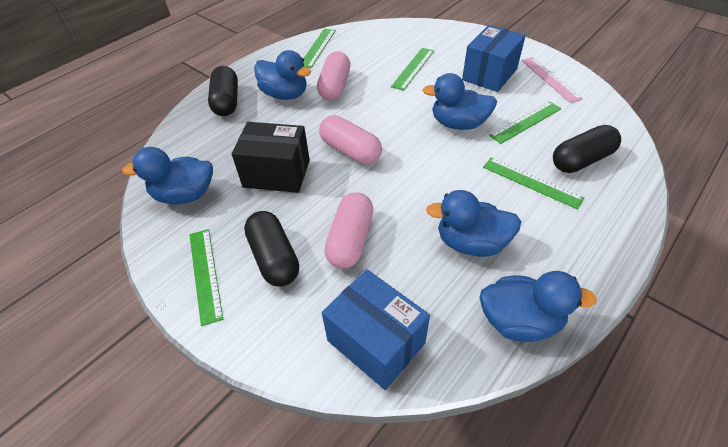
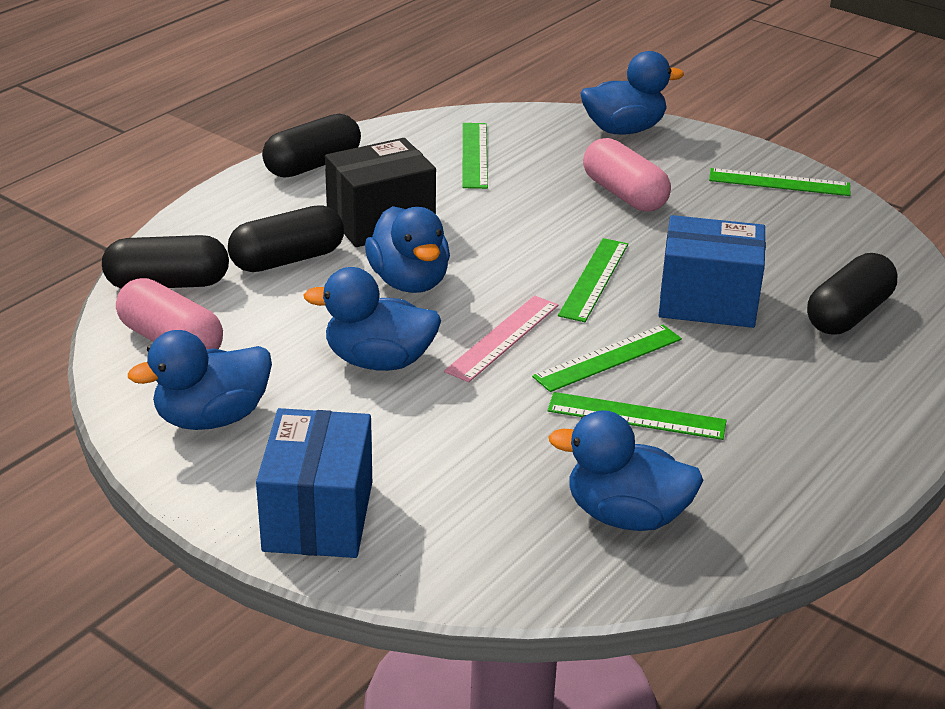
black capsule: [208,66,238,116] [244,211,299,287] [553,125,621,173] = 3 -> [102,235,229,289] [228,205,344,272] [262,114,361,178] [807,253,897,334] = 4
pink capsule: [317,51,350,100] [319,115,382,164] [324,192,373,269] = 3 -> [116,278,223,349] [583,138,671,212] = 2

